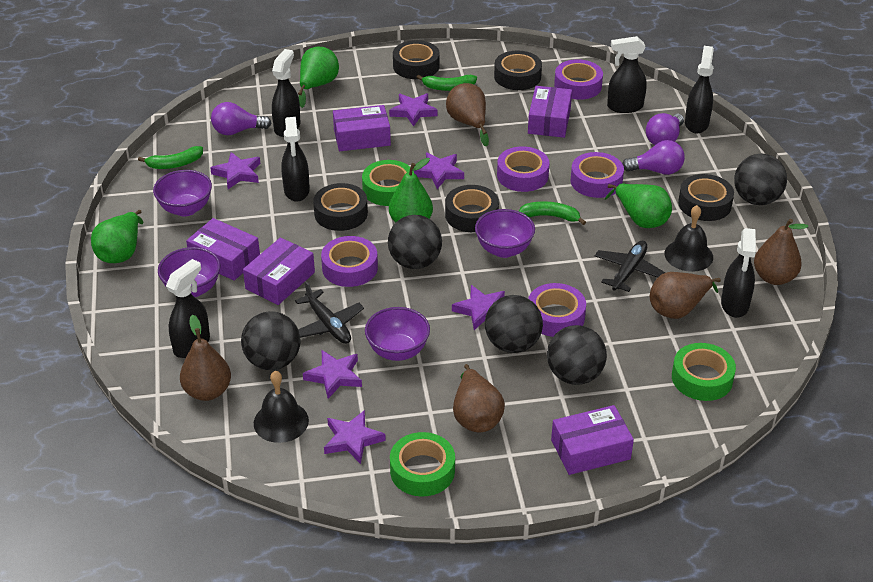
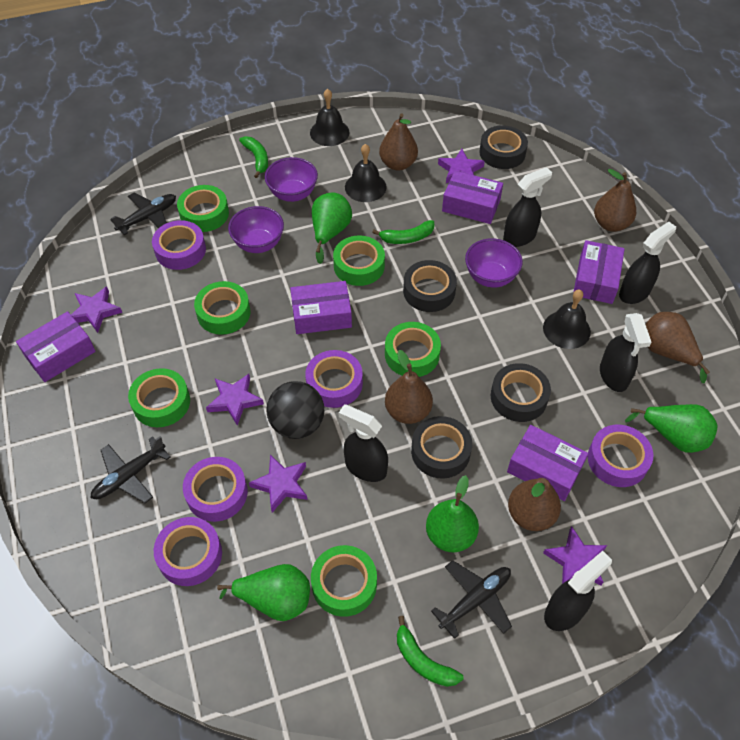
black ball: [241,311,301,370] [388,215,442,269] [485,295,543,353] [547,325,607,385] [734,154,787,205] = 5 -> [266,381,324,439] = 1
black bell: [254,371,309,443] [665,205,713,272] = 2 -> [310,89,350,146] [345,144,387,202] [543,289,591,349] = 3
black plane: [295,281,364,344] [595,241,666,292] = 2 -> [91,436,171,503] [111,192,176,235] [431,560,512,639] = 3
black spray bottle: [166,259,210,358] [272,49,300,137] [281,117,310,202] [607,36,647,113] [685,46,714,133] [721,228,756,318] = 6 -> [339,404,388,482] [503,167,552,247] [544,551,612,631] [600,313,652,392] [619,221,676,304] = 5
black tape: [313,183,368,231] [393,40,440,79] [445,185,499,232] [494,51,542,90] [678,174,734,221] = 5 -> [403,260,457,312] [411,416,472,479] [479,125,528,169] [491,363,551,422] = 4
green tape: [362,160,414,206] [390,432,455,496] [672,343,736,401] = 3 -> [128,368,190,427] [177,185,229,232] [194,281,250,335] [311,545,377,617] [333,235,385,286] [385,322,441,377] = 6
purple bowl: [153,170,212,216] [158,247,221,297] [365,307,430,361] [475,209,535,258] = 4 -> [228,206,284,253] [265,157,318,202] [465,238,523,287] = 3
purple light bulb: [211,102,271,135] [622,140,685,175] [646,113,684,145] = 3 -> none = 0
purple star: [210,152,261,189] [303,350,362,399] [324,410,386,464] [389,93,438,127] [414,152,464,189] [452,285,505,330] = 6 -> [71,286,122,333] [206,374,264,425] [249,455,307,513] [438,149,485,183] [543,526,607,585] = 5

